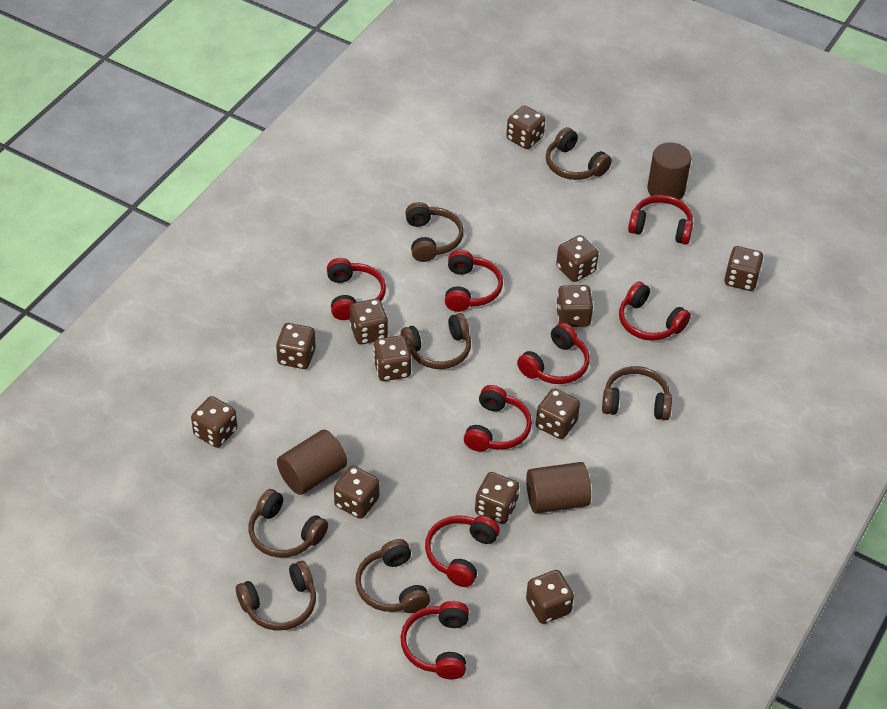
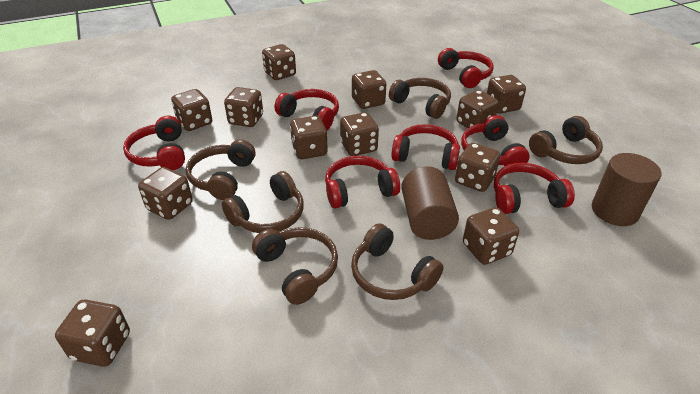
brown cylinder: [277,430,347,495] [526,462,591,513] [647,142,691,200] = 3 -> [401,166,459,240] [592,153,661,226] = 2
brown headphones: [236,561,316,631] [249,489,328,558] [355,539,430,613] [401,313,471,369] [405,202,464,262] [546,127,612,180] [602,366,672,420] = 7 -> [186,140,255,200] [222,171,304,233] [252,227,338,305] [351,223,443,300] [389,78,451,119] [529,116,603,164] = 6
red headphones: [327,258,386,320] [401,601,469,679] [425,515,500,587] [445,250,503,312] [464,385,532,452] [517,323,590,384] [619,282,691,341] [628,195,693,245] = 8 -> [123,116,185,170] [275,89,339,131] [325,156,400,209] [391,124,460,170] [438,48,494,88] [461,115,529,166] [494,163,575,214] = 7

